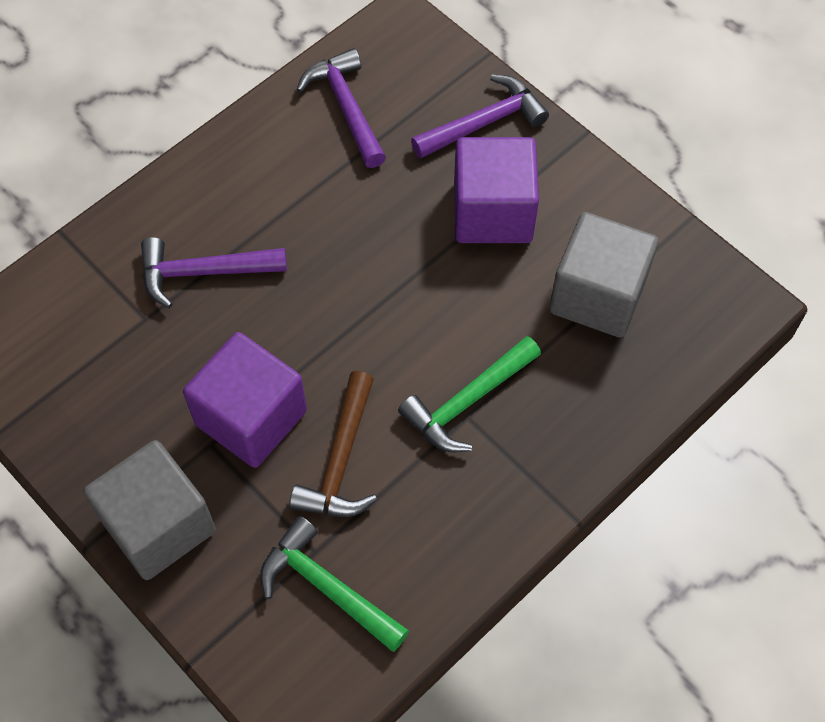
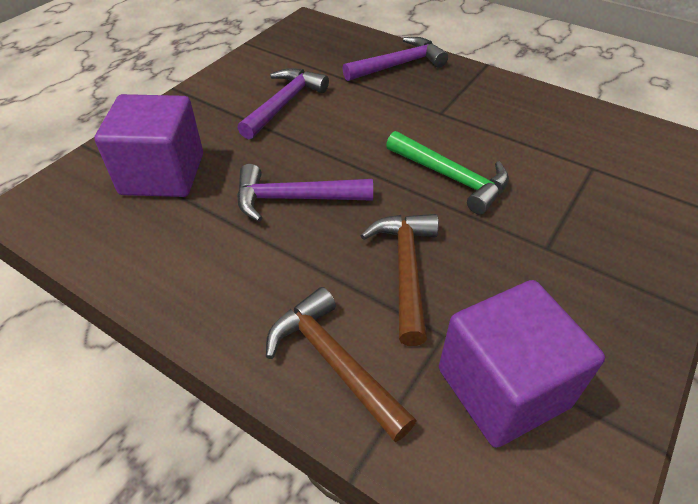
brown hammer: [289,371,377,517] = 1 -> [266,287,416,442] [360,214,439,346] = 2
green hammer: [260,516,409,652] [398,336,541,452] = 2 -> [386,131,509,214] = 1
grey cube: [83,440,216,580] [549,212,658,338] = 2 -> none = 0

